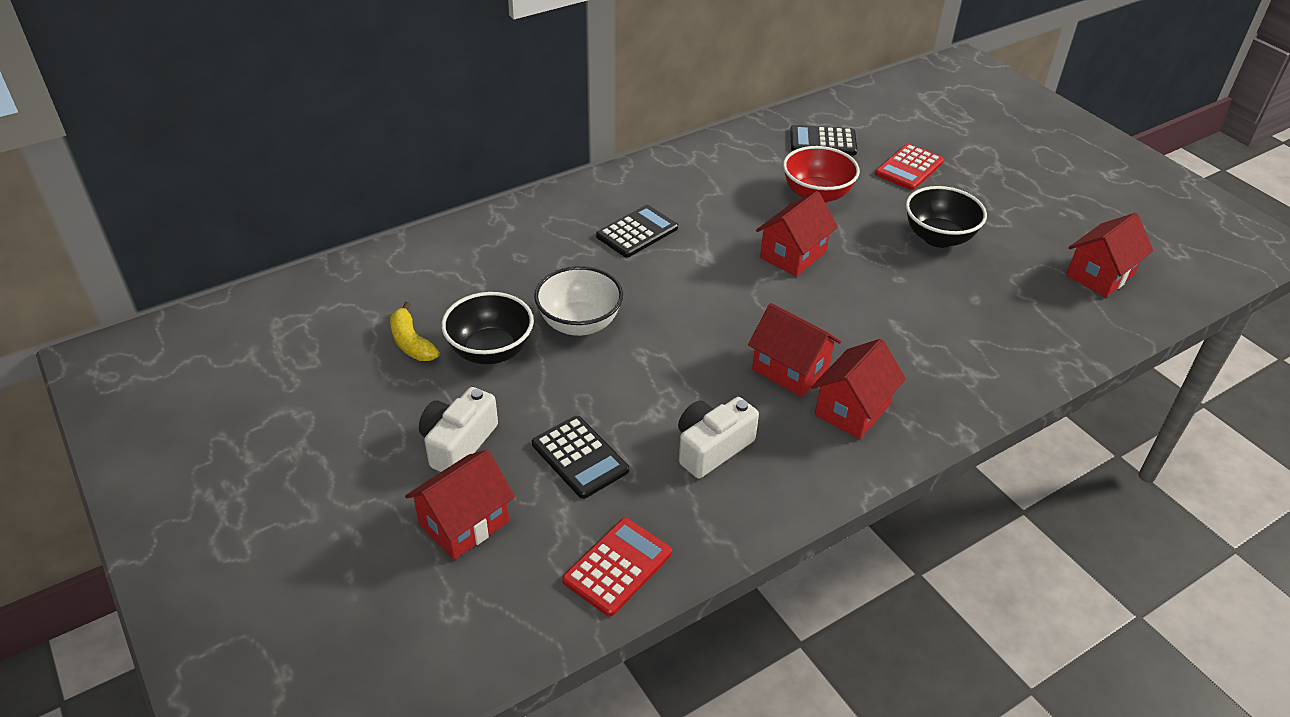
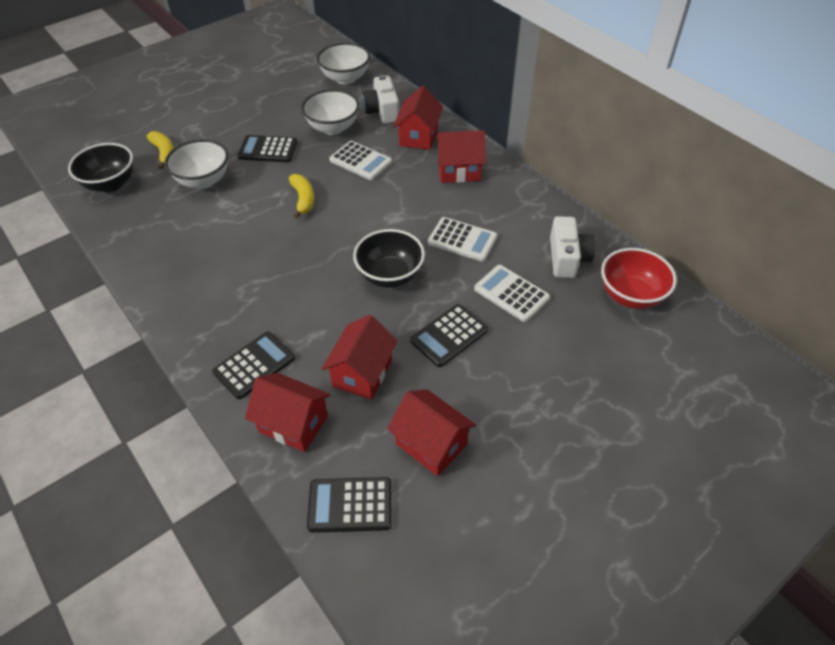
black calculator: [532,416,629,499] [596,205,678,258] [790,125,857,155] = 3 -> [212,331,295,399] [237,135,298,162] [307,477,391,533] [410,304,488,367] = 4
red calculator: [562,518,672,617] [875,144,944,190] = 2 -> none = 0
white bowl: [534,266,623,336] = 1 -> [165,139,228,189] [301,89,359,135] [317,43,370,84] = 3
white calculator: none = 0 -> [329,141,392,180] [428,217,497,261] [474,265,550,322] = 3
yellow banana: [390,302,440,361] = 1 -> [147,131,174,169] [289,174,314,219] = 2

